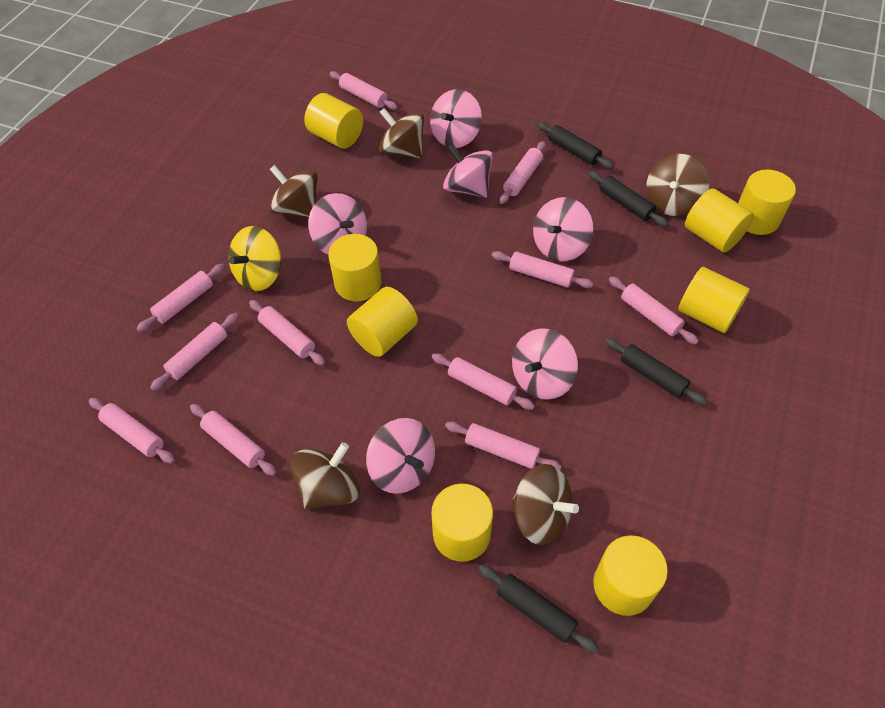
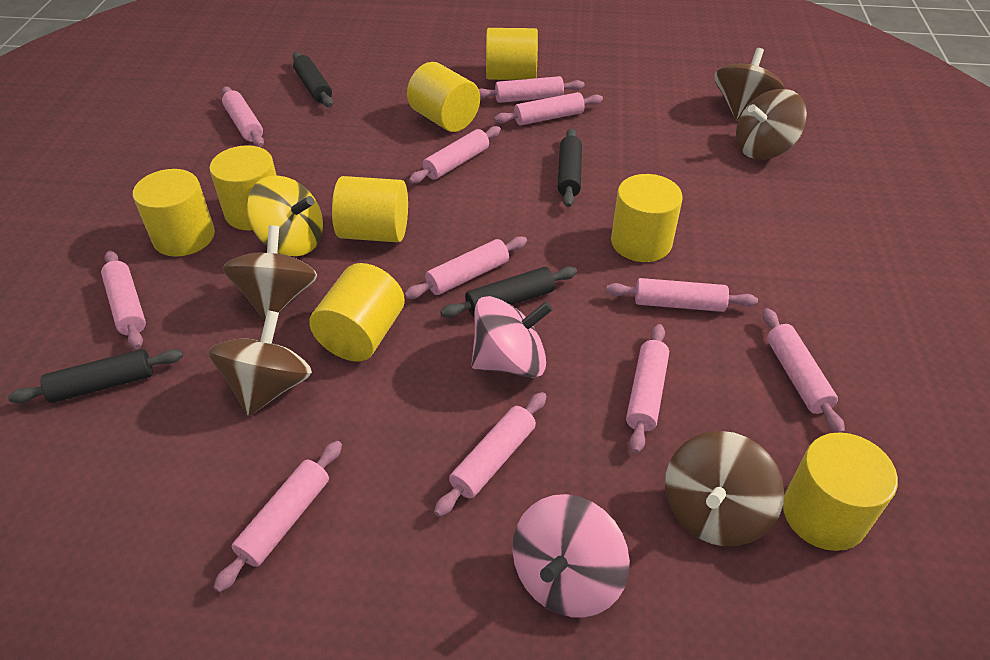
pink spinning top: [308,193,367,255] [366,418,435,494] [430,89,482,148] [443,144,493,198] [512,329,578,400] [533,197,593,261] = 6 -> [472,296,553,378] [512,494,630,618] = 2

